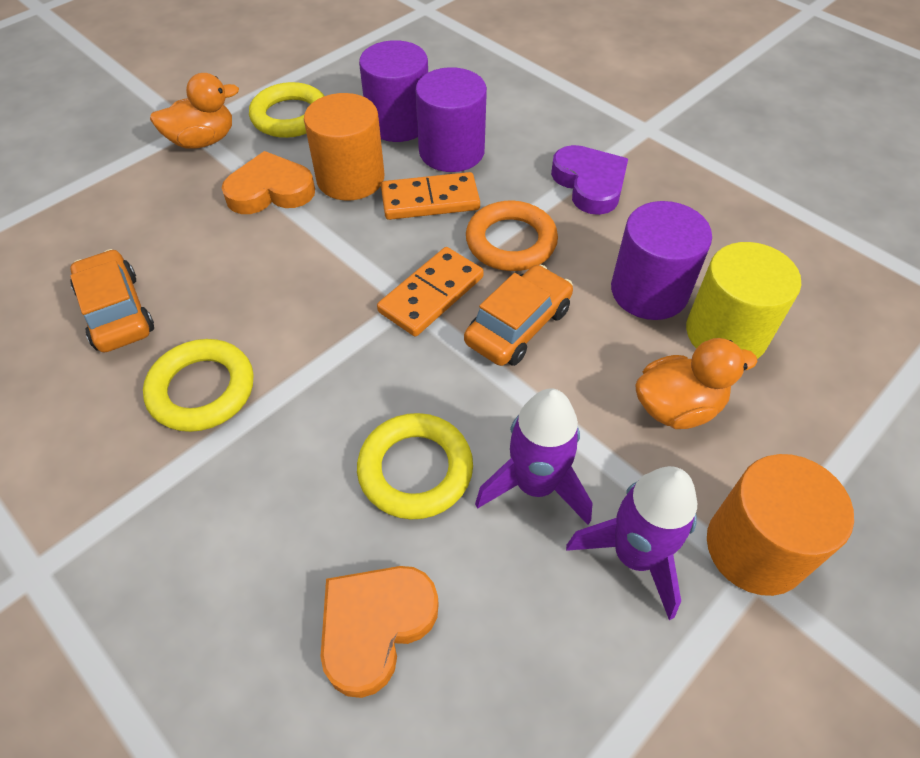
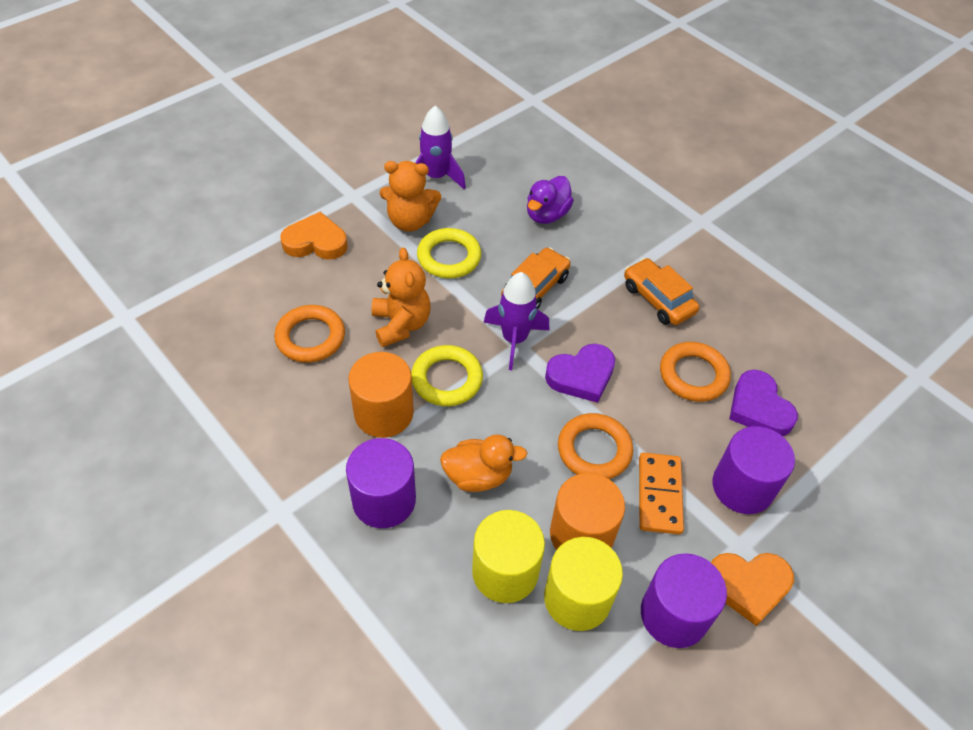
orange domino: [377,247,484,336] [381,172,480,220] = 2 -> [639,452,684,535] = 1
orange duck: [150,73,239,149] [635,338,758,429] = 2 -> [440,434,527,492] = 1
orange ring: [466,201,558,271] = 1 -> [274,305,345,363] [558,413,633,479] [660,342,731,402] = 3
orange teddy bear: none = 0 -> [372,247,431,347] [380,161,441,232] = 2
purple duck: none = 0 -> [527,176,574,224] = 1
purple heart: [551,145,628,215] = 1 -> [545,344,615,403] [729,370,798,436] = 2
yellow cylinder: [686,242,801,359] = 1 -> [472,510,545,603] [544,537,623,631] = 2
yellow ring: [143,339,254,432] [249,82,324,138] [357,413,473,519] = 3 -> [411,345,483,406] [417,228,481,278] = 2

